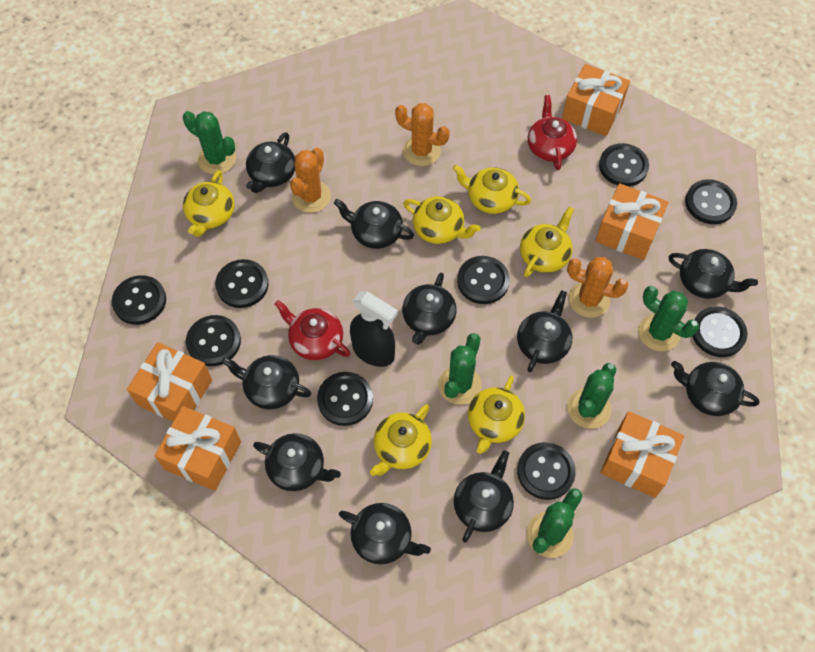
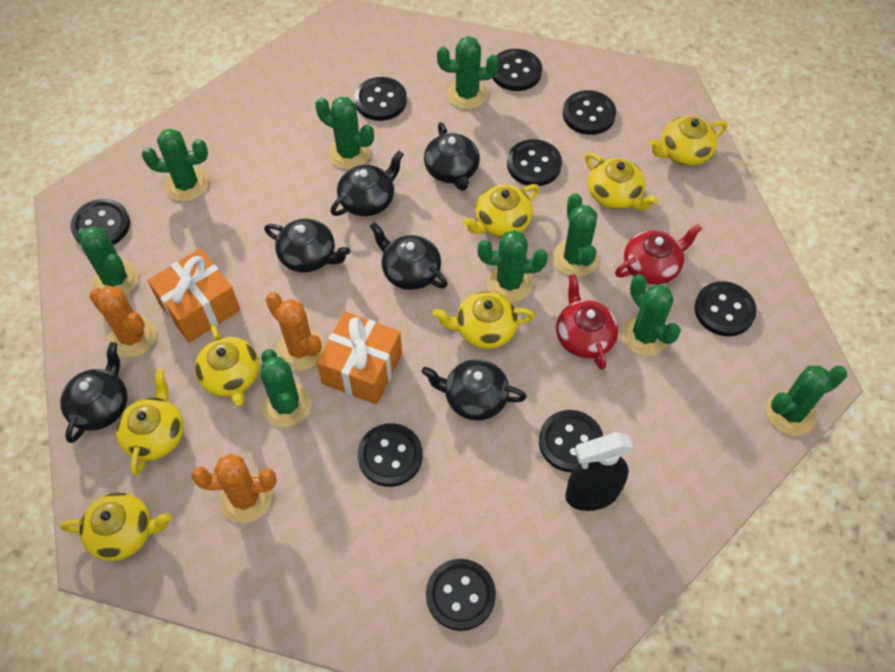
black teapot: [222,355,312,409] [246,132,295,193] [253,433,341,491] [334,199,414,249] [339,503,431,564] [402,273,457,344] [454,450,514,543] [517,290,572,373] [669,249,758,299] [671,361,759,416] = 10 -> [60,342,127,443] [264,219,350,273] [330,151,404,216] [370,222,448,290] [421,359,527,421] [424,122,480,191] = 6
green cactus: [183,111,236,174] [438,333,482,405] [527,488,582,558] [567,363,616,429] [638,286,699,351] = 5 -> [76,226,139,295] [142,129,208,202] [260,349,311,427] [315,97,374,170] [437,36,499,109] [478,230,548,302] [553,193,598,277] [622,274,681,356] [766,366,847,436] = 9
orange gift: [127,342,212,422] [155,406,241,491] [562,64,630,136] [595,183,669,260] [600,411,684,498] = 5 -> [147,248,240,343] [317,311,402,405] = 2
yellow teapot: [183,170,235,237] [370,404,432,476] [403,196,480,244] [453,165,531,214] [468,376,525,454] [520,206,574,277] = 6 -> [60,492,172,561] [116,369,184,476] [195,324,259,406] [433,291,535,349] [463,184,539,237] [585,153,658,211] [649,116,727,166] = 7

